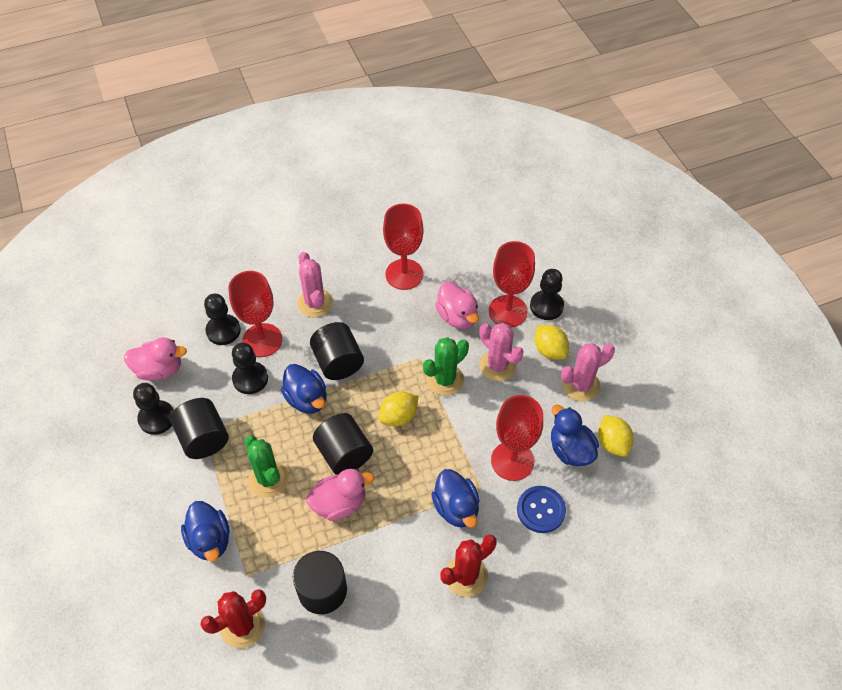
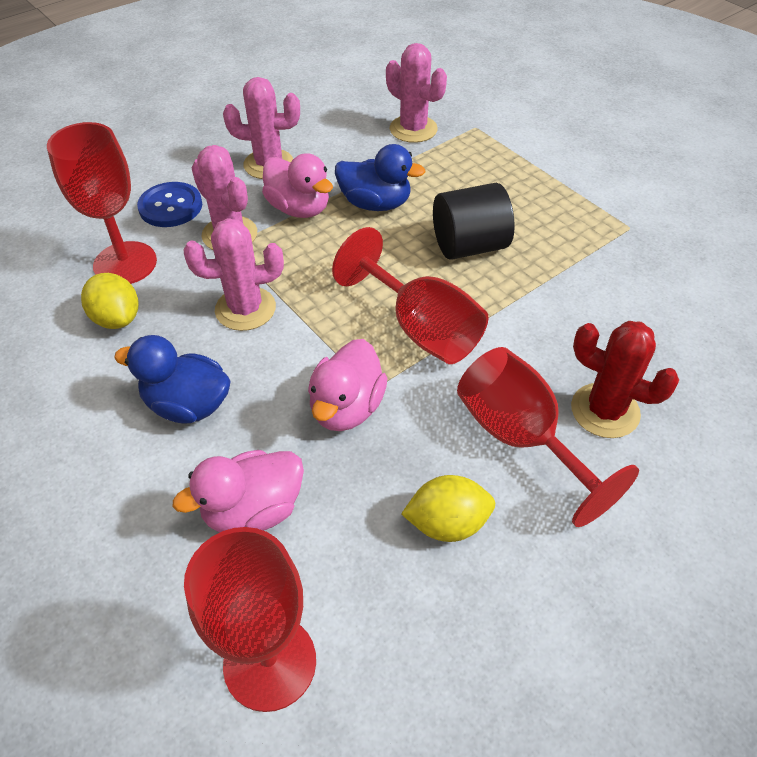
black cylinder: [170,398,229,459] [293,551,347,614] [310,322,364,380] [313,413,373,475] = 4 -> [433,183,515,260] = 1
black pawn: [133,383,174,435] [204,294,241,345] [232,342,268,394] [530,269,564,320] = 4 -> none = 0
blue duck: [181,501,230,562] [281,364,327,414] [432,469,480,528] [551,404,599,466] = 4 -> [114,335,231,423] [335,144,426,211] = 2
green cactus: [244,435,289,497] [423,337,469,396] = 2 -> none = 0
pink cactus: [297,252,333,317] [479,323,524,381] [561,343,615,402] = 3 -> [184,218,284,331] [192,145,257,250] [223,77,300,179] [386,43,447,143] = 4
red cactus: [200,589,266,648] [441,534,497,597] = 2 -> [571,321,679,438] = 1
yellow lemon: [379,392,418,426] [535,325,569,360] [598,415,634,457] = 3 -> [81,273,138,329] [401,475,495,542] = 2

